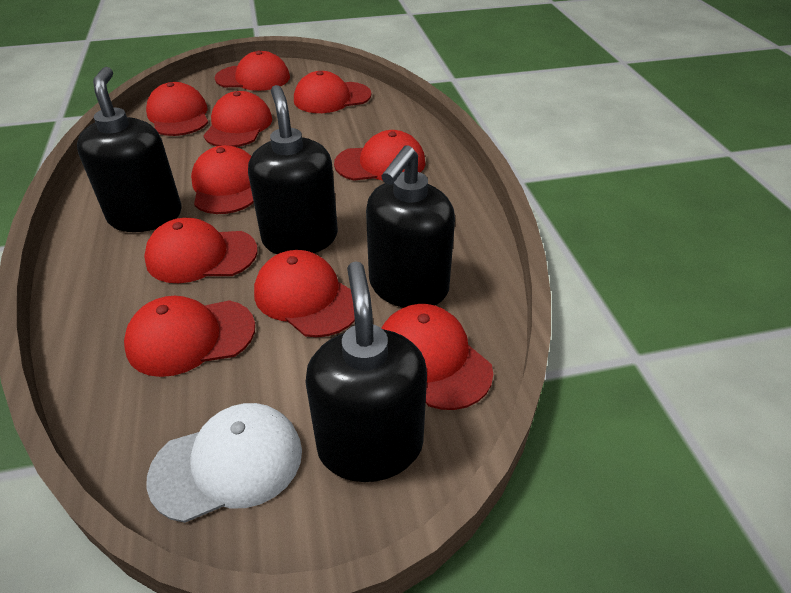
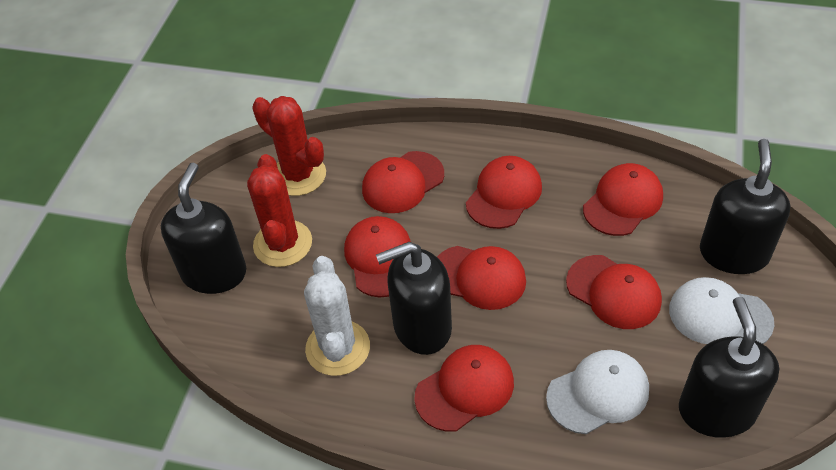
red cactus: none = 0 -> [247,154,312,267] [252,96,326,196] = 2
red cap: [124,296,255,377] [144,218,258,283] [146,82,208,136] [191,145,254,214] [203,91,273,147] [215,51,290,91] [254,250,355,337] [294,71,371,113] [334,130,425,181] [381,304,493,410] = 10 -> [344,216,411,297] [362,151,444,213] [414,345,514,432] [437,246,526,310] [466,156,542,229] [566,255,662,329] [583,163,663,236] = 7
white cactus: none = 0 -> [304,256,370,376] = 1
white cap: [146,403,302,523] = 1 -> [546,350,649,434] [669,277,774,344] = 2

